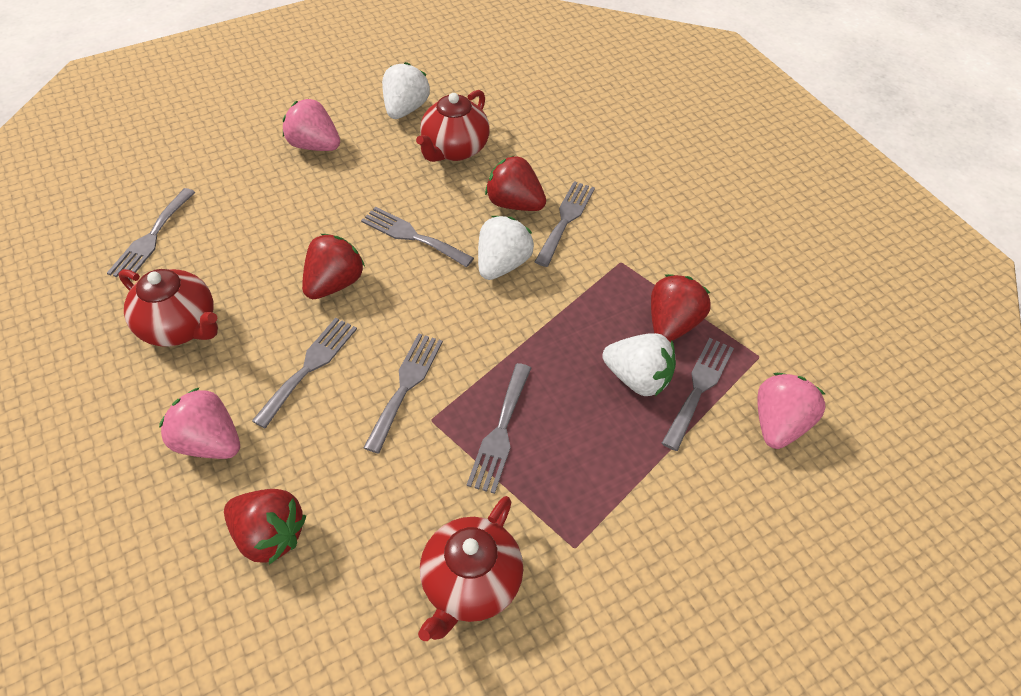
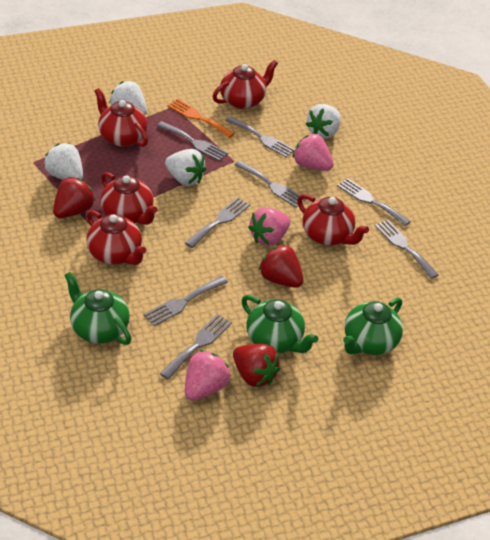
green teapot: none = 0 -> [64,272,131,345] [241,295,318,353] [343,298,403,355] = 3
grey fork: [107,188,195,280] [252,318,357,428] [361,207,474,267] [363,333,443,454] [467,363,531,494] [535,181,595,267] [662,338,734,451] = 7 -> [144,276,228,326] [157,121,229,161] [160,314,232,379] [185,197,250,248] [225,116,295,157] [235,161,306,207] [337,178,411,226] [374,219,439,279] = 8
orange fork: none = 0 -> [168,99,235,138] = 1
red strawberry: [224,489,306,565] [302,234,365,299] [485,155,546,211] [651,274,711,342] = 4 -> [53,177,95,218] [233,344,281,387] [259,244,304,288] = 3
red teapot: [118,269,218,347] [416,90,490,162] [418,496,523,641] = 3 -> [86,210,146,265] [95,88,148,147] [100,172,157,225] [213,60,278,109] [297,194,369,245] = 5
white strawberry: [382,62,430,119] [478,216,534,280] [602,333,676,396] = 3 -> [44,143,83,180] [109,81,147,115] [165,149,206,186] [306,104,341,139] = 4

